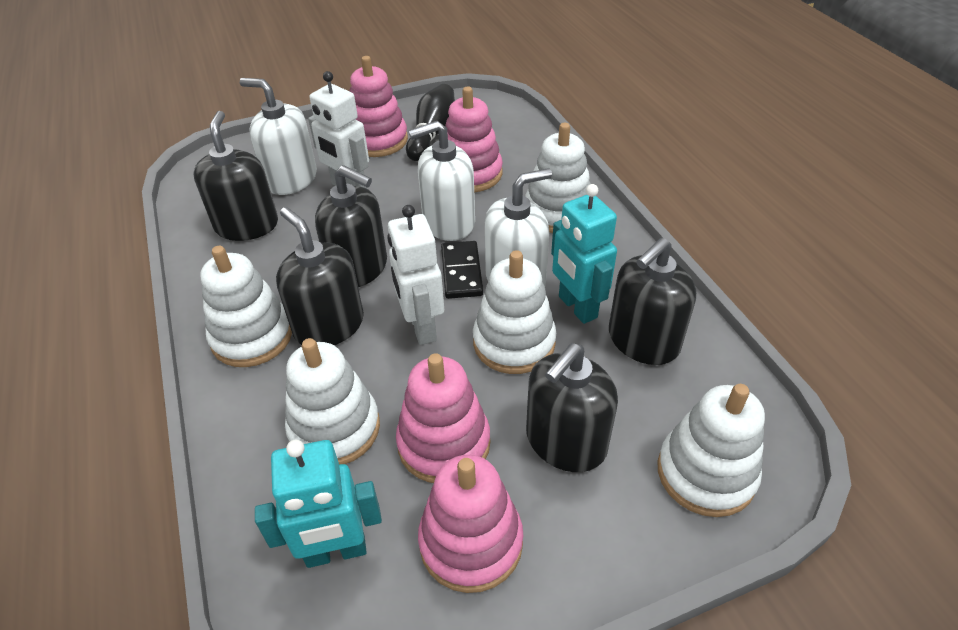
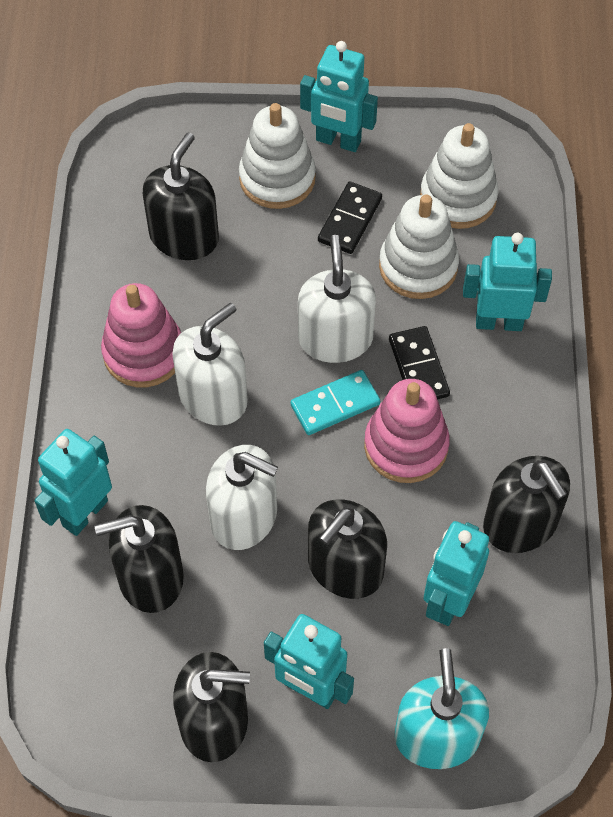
black bowling pin: [406,84,455,161] = 1 -> none = 0
black domino: [441,241,483,299] = 1 -> [318,181,382,254] [389,326,450,400] = 2
pink stacking toy: [349,56,408,157] [396,353,490,483] [418,455,523,593] [446,86,503,192] = 4 -> [101,283,181,387] [364,379,450,483] = 2
turquoise domino: none = 0 -> [290,370,380,435] = 1
turquoise robot: [255,440,382,568] [551,184,617,324] = 2 -> [34,429,112,536] [264,614,354,709] [300,41,378,152] [423,521,489,626] [463,233,552,331] = 5
turquoise soap dispenser: none = 0 -> [395,648,489,769] = 1
white robot: [308,71,369,189] [387,205,444,345] = 2 -> none = 0
white stacking toy: [200,246,292,367] [285,338,380,465] [473,250,556,374] [525,123,591,233] [658,384,765,517] = 5 -> [239,103,316,209] [379,194,459,299] [420,123,498,229] = 3

